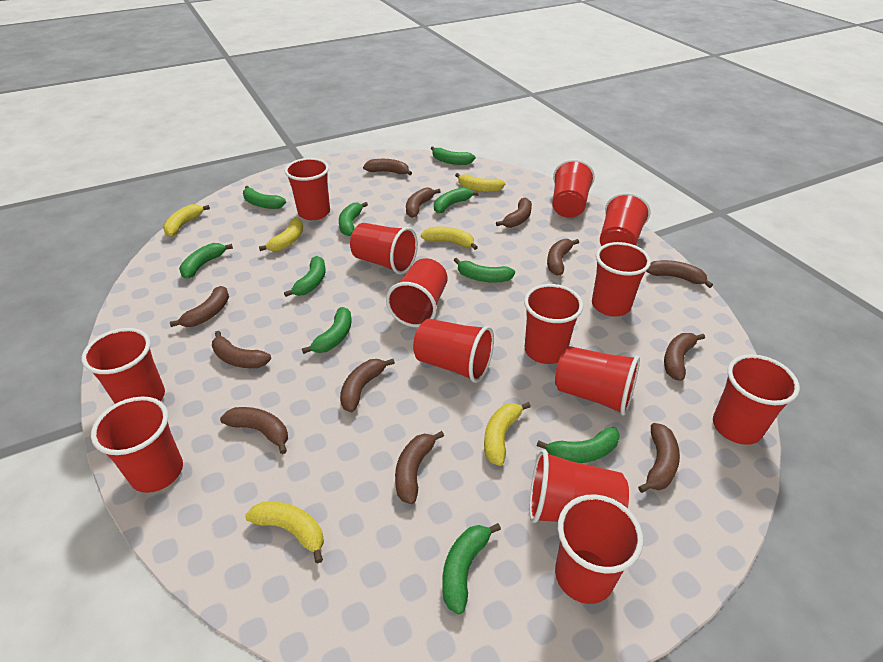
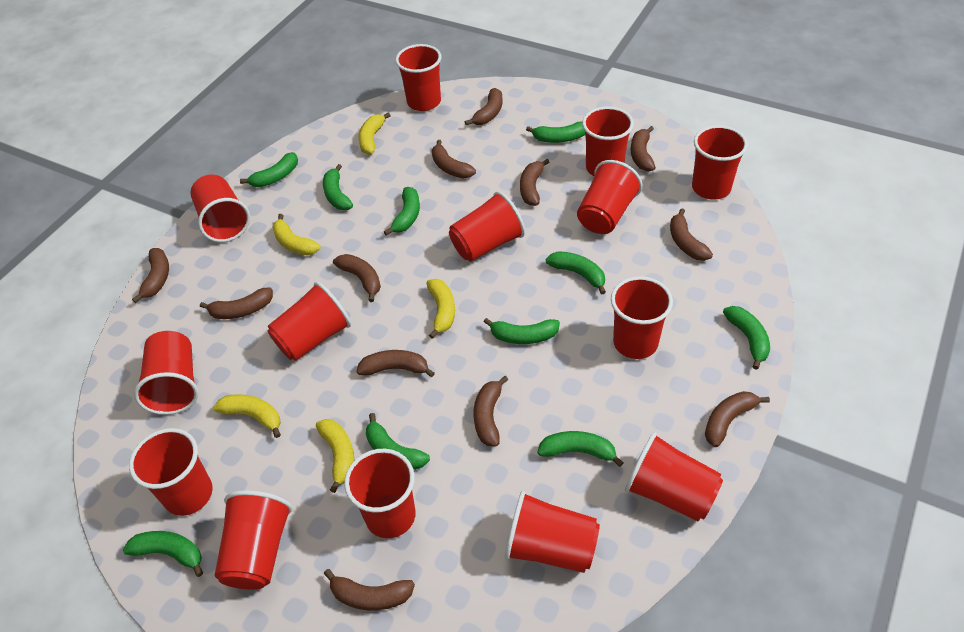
yellow banana: [163,204,210,237] [245,501,324,563] [259,218,303,251] [421,227,478,250] [455,173,505,192] [484,402,531,466] = 6 -> [213,394,281,438] [272,214,321,255] [316,419,354,493] [358,112,391,155] [426,279,455,339] = 5

